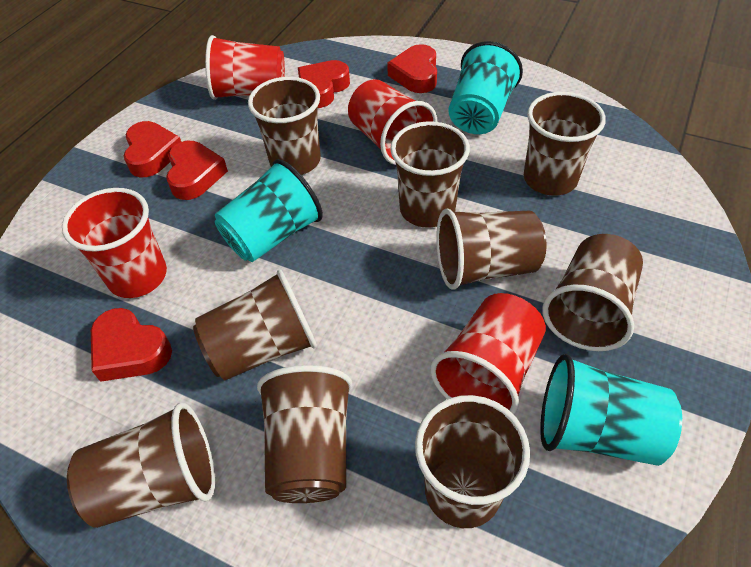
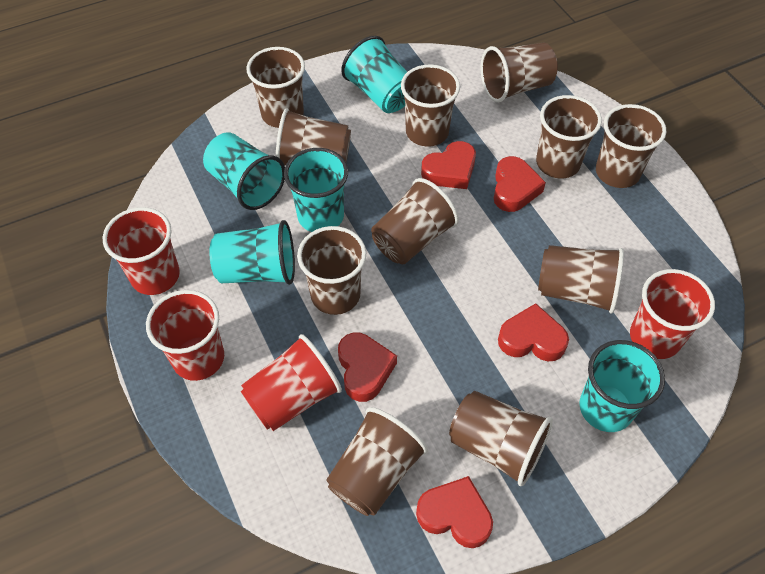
brown cup: [67,403,215,528] [193,270,317,380] [248,77,321,175] [257,365,352,503] [390,121,470,228] [415,395,530,528] [436,209,546,290] [524,92,606,196] [543,234,643,351] = 9 -> [246,47,305,128] [276,108,351,165] [297,226,366,315] [326,407,428,516] [371,178,459,264] [401,65,460,147] [449,391,553,486] [481,43,558,102] [536,95,602,179] [538,245,624,313] [596,104,666,188] = 11
turquoise cup: [215,159,323,262] [449,41,523,134] [540,354,682,466] = 3 -> [203,132,285,210] [209,220,295,285] [284,148,348,232] [341,36,407,113] [579,340,665,432] = 5

